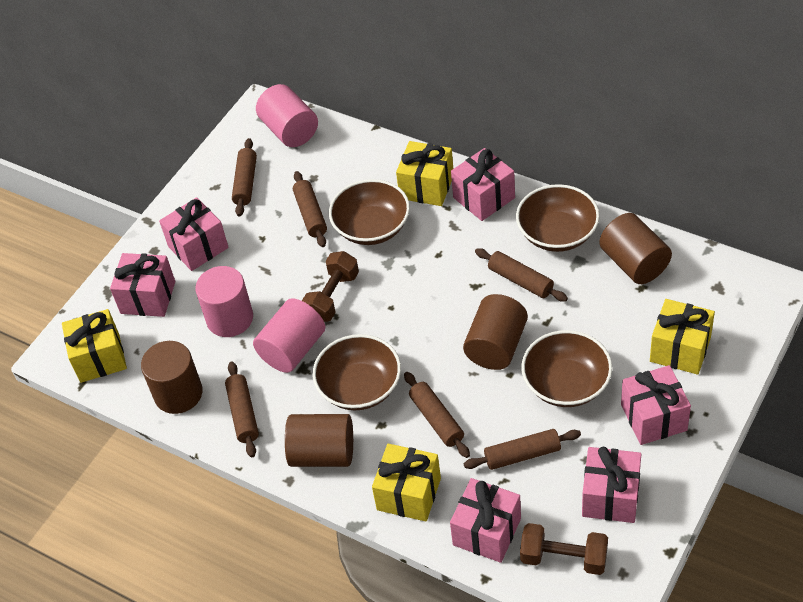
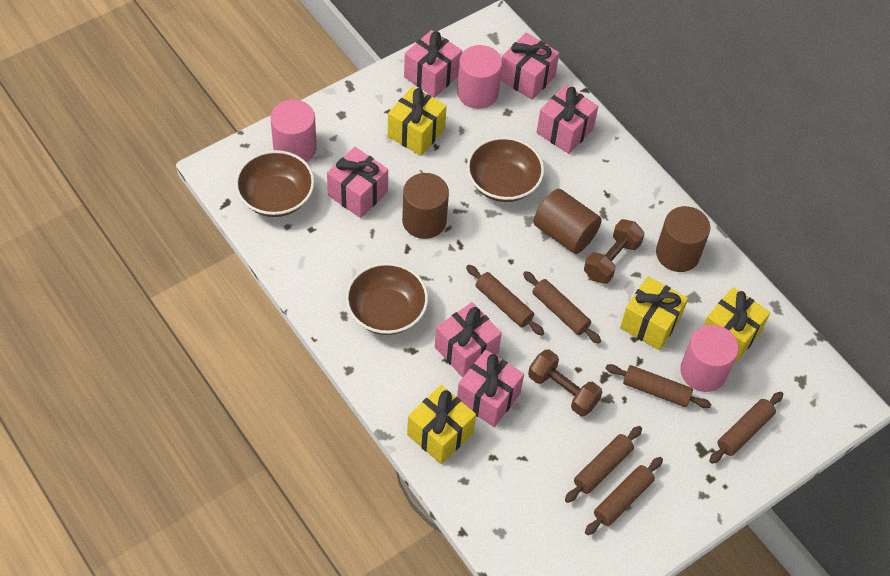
brown bowl: [313,334,401,410] [329,179,410,245] [516,184,600,252] [521,330,613,407] = 4 -> [235,150,314,217] [346,263,428,335] [467,137,544,202] = 3
brown cylinder: [141,341,203,414] [285,414,353,467] [463,294,528,370] [599,213,672,284] = 4 -> [402,173,449,239] [533,189,602,254] [656,206,710,272] = 3

